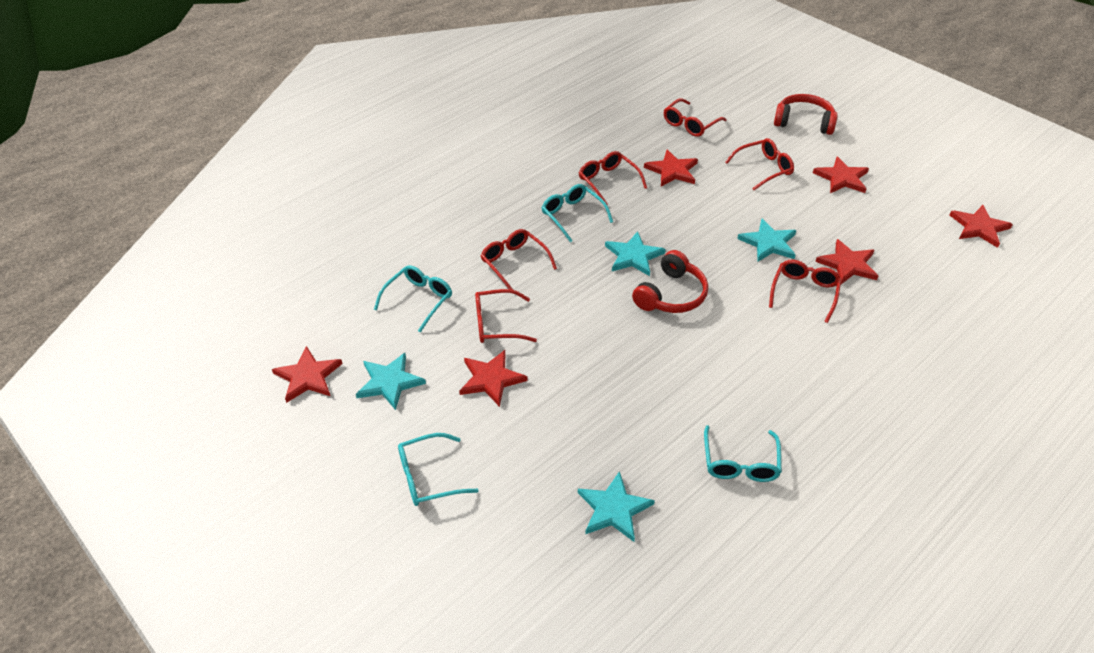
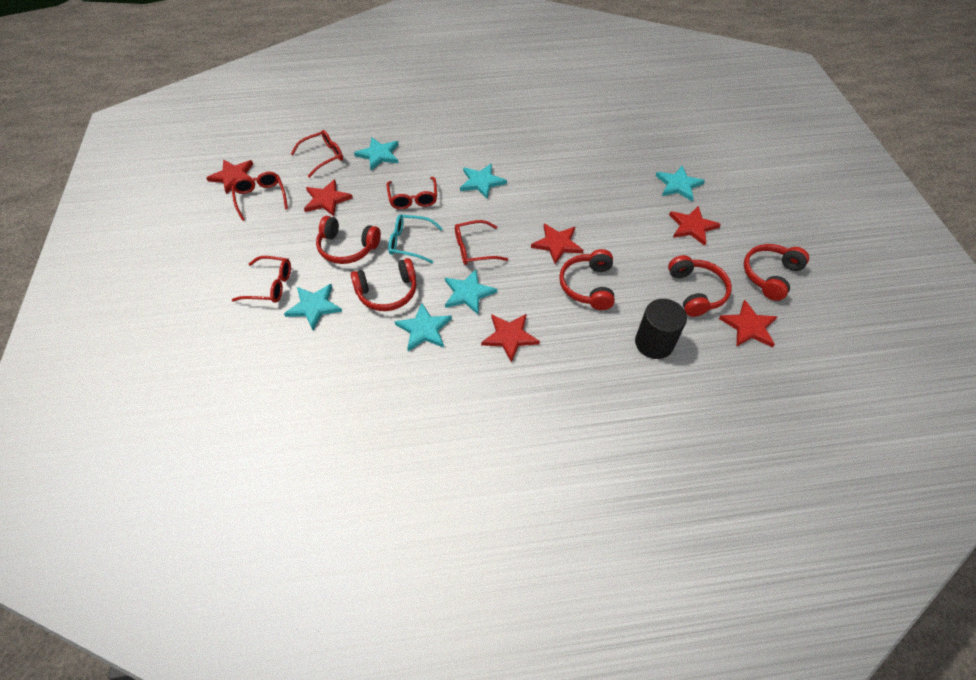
black cylinder: none = 0 -> [635,299,687,359] = 1
red glasses: [475,289,537,343] [481,229,557,290] [579,151,647,205] [664,98,726,137] [725,138,794,190] [769,260,841,323] = 6 -> [231,172,288,221] [232,256,291,303] [291,130,343,178] [387,177,437,209] [455,220,508,265] = 5
red headphones: [632,250,708,313] [774,94,838,135] = 2 -> [316,216,381,264] [351,258,417,311] [559,249,615,310] [668,255,732,317] [744,244,809,301] = 5
turquoise glasses: [374,265,452,333] [398,433,479,506] [541,184,613,242] [704,425,782,482] = 4 -> [388,214,443,263] = 1
turquoise star: [356,353,426,410] [578,471,655,542] [605,231,666,276] [737,219,796,261] = 4 -> [284,284,342,330] [354,137,399,170] [395,303,452,351] [445,269,497,314] [460,163,507,199] [656,166,705,201] = 6

